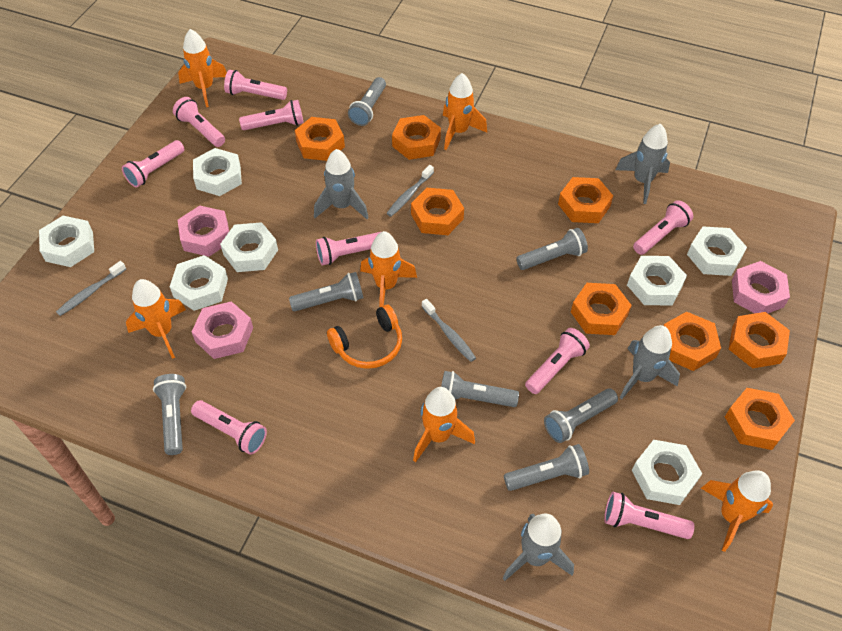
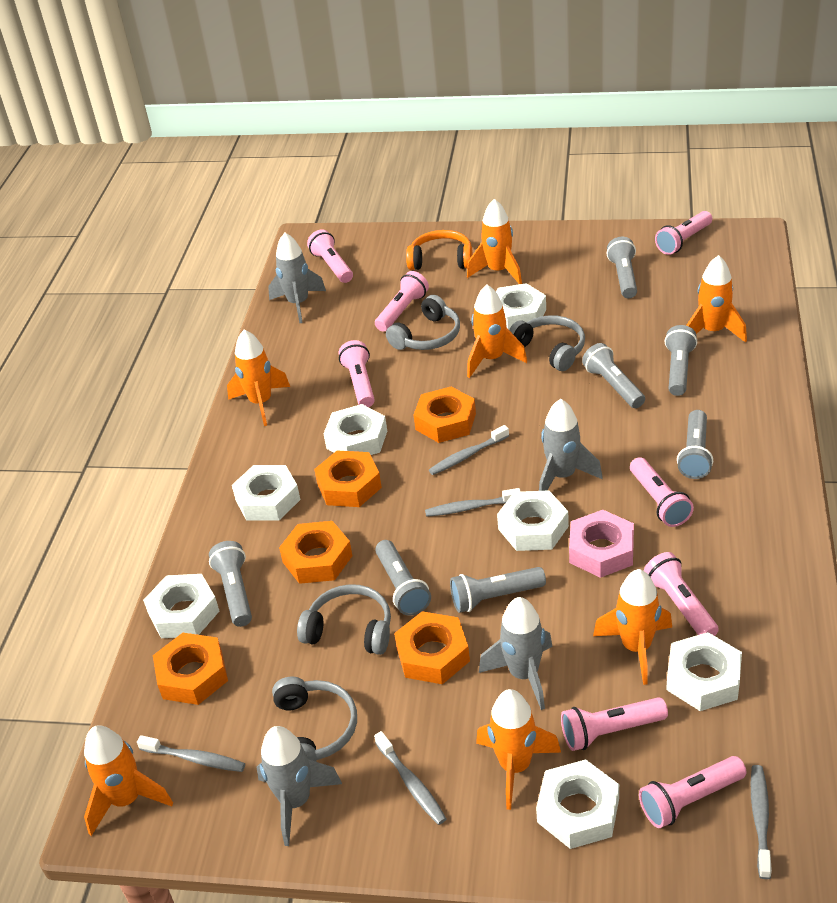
grey headphones: none = 0 -> [272,677,357,762] [297,584,391,655] [386,295,460,350] [509,315,585,371] = 4
grey toothbrush: [56,261,126,316] [386,165,434,217] [421,299,476,362] = 3 -> [137,735,245,772] [374,731,447,825] [425,488,521,517] [429,425,509,475] [751,765,772,879] = 5
orange nut: [295,117,345,161] [392,115,441,160] [411,188,464,235] [558,177,613,223] [571,283,632,335] [663,312,721,371] [725,388,795,450] [729,312,790,368] = 8 -> [153,633,228,705] [279,521,352,584] [314,451,382,507] [394,611,470,684] [414,387,476,443] = 5
orange rocket: [126,279,186,359] [178,29,227,107] [360,231,417,307] [413,387,475,463] [443,73,487,150] [701,471,773,552] = 6 -> [84,725,173,836] [227,329,290,426] [467,199,522,284] [467,285,527,378] [476,689,561,810] [593,569,672,685] [686,255,747,343] = 7
pink flashlight: [122,140,185,188] [173,97,225,147] [191,400,267,455] [224,70,287,100] [239,100,304,130] [316,232,380,266] [525,328,590,394] [604,492,695,539] [633,200,693,255] = 9 -> [307,229,353,283] [339,340,375,407] [375,271,429,332] [561,697,668,751] [630,457,694,527] [639,756,747,828] [644,552,719,636] [655,211,712,255] = 8
pink nut: [178,206,229,257] [192,301,253,359] [732,261,790,313] = 3 -> [569,510,634,578] = 1

